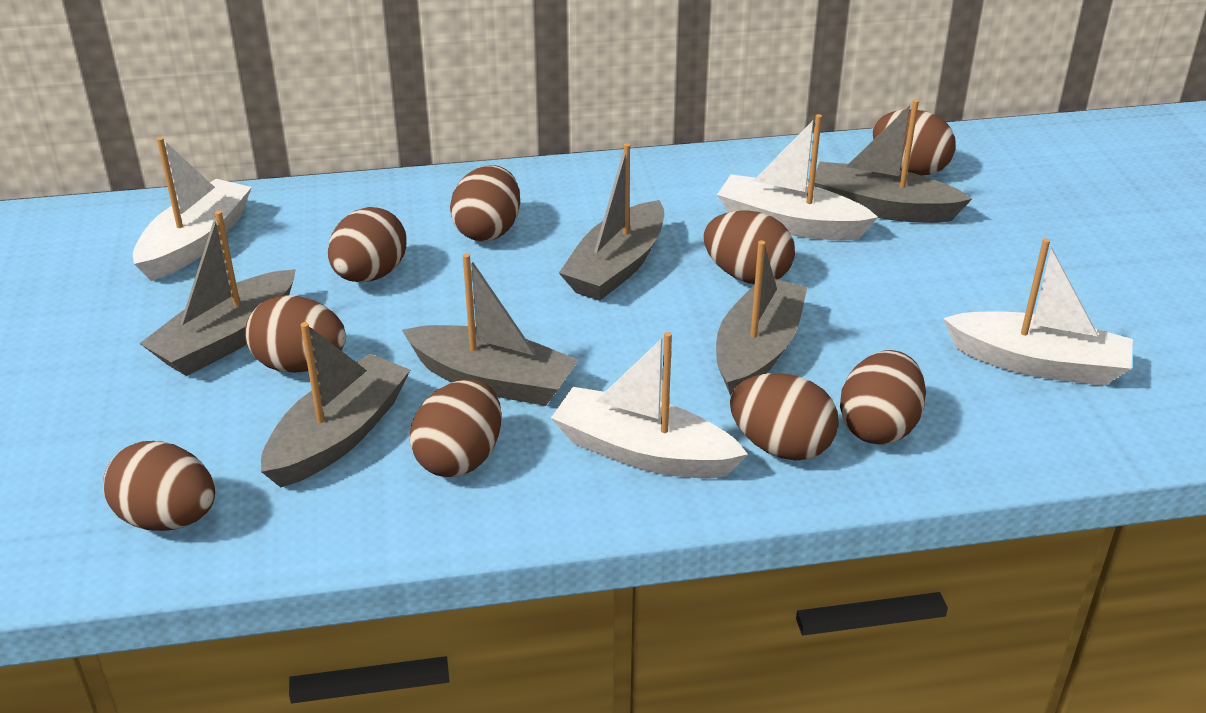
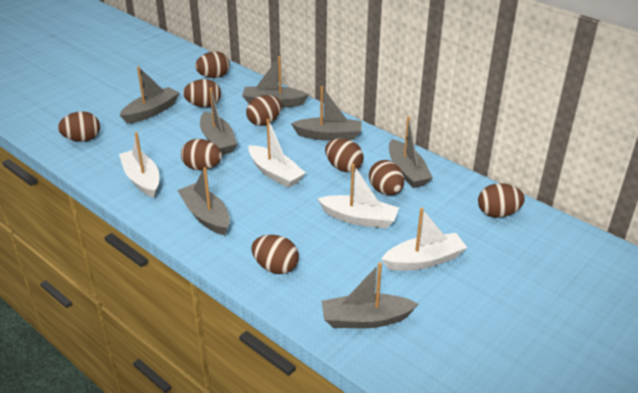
grey boat: [139,210,296,376] [261,322,410,487] [402,253,579,406] [559,143,664,301] [716,240,807,396] [814,99,972,223] = 6 -> [119,66,180,124] [177,167,230,235] [200,88,237,155] [242,56,309,108] [291,86,362,141] [322,262,418,328] [389,116,433,188] = 7

